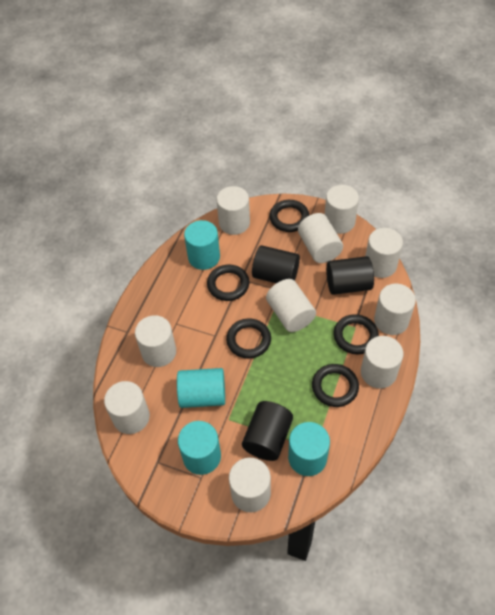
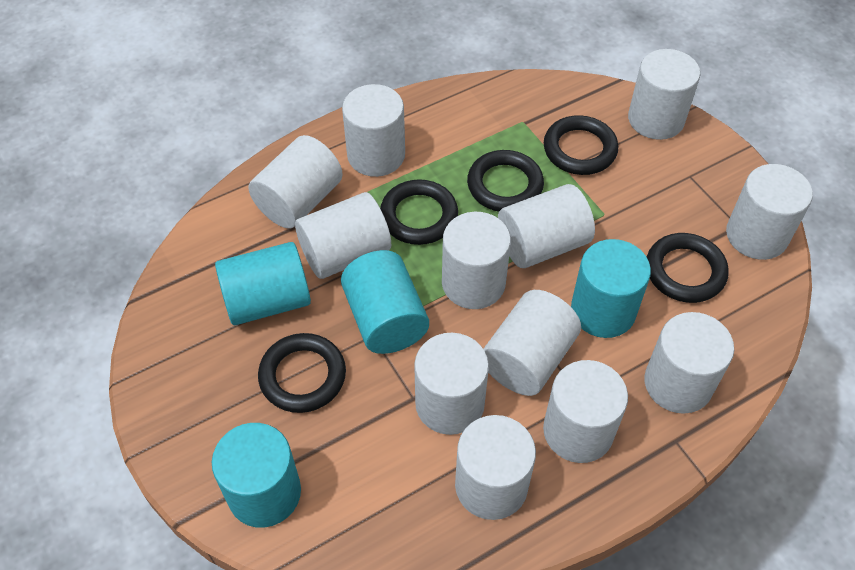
black cylinder: [242,401,293,461] [252,245,300,283] [326,256,374,295] = 3 -> none = 0
white cylinder: [104,381,150,434] [135,315,176,367] [216,186,250,235] [229,458,271,512] [266,279,316,332] [298,213,343,263] [324,185,359,234] [361,336,403,389] [365,228,403,278] [374,284,416,335] = 10 -> [249,135,343,228] [295,192,391,279] [342,84,405,177] [414,333,489,435] [442,212,511,309] [455,415,536,520] [484,290,581,396] [498,184,595,268] [543,360,628,463] [628,49,700,140] [644,312,734,414] [726,164,813,260] = 12

